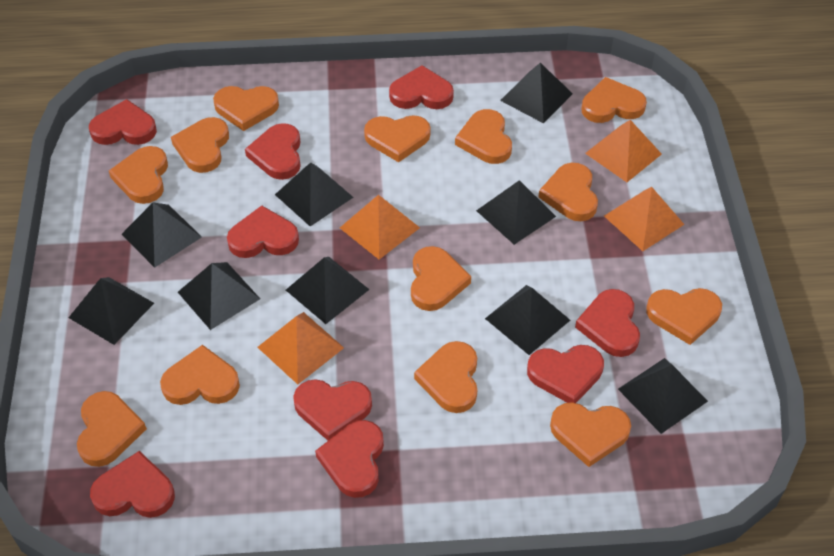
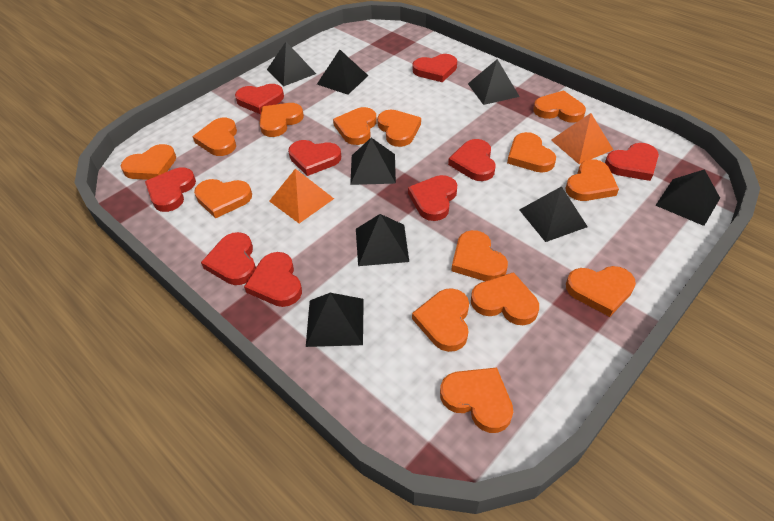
black pyramid: [69,277,154,345] [122,202,202,268] [178,262,260,330] [275,162,354,226] [286,257,370,324] [476,180,556,245] [485,285,570,355] [500,63,573,124] [618,358,708,434] = 9 -> [267,42,316,86] [306,293,364,347] [317,49,368,95] [350,138,396,185] [356,214,409,266] [468,59,520,105] [519,186,588,242] [655,169,720,226] = 8
orange heart: [77,391,147,467] [109,146,168,204] [160,345,240,405] [171,117,229,173] [213,86,279,131] [364,115,431,162] [411,246,471,311] [414,341,477,413] [455,109,512,164] [538,163,598,221] [550,402,631,467] [582,77,647,123] [646,288,722,345] = 13 -> [121,144,176,180] [192,118,237,156] [194,179,252,219] [259,103,304,137] [333,107,377,145] [377,110,421,147] [412,288,469,352] [440,367,513,433] [451,230,508,281] [471,272,539,325] [507,132,556,173] [533,90,586,123] [565,159,619,201] [566,266,636,317] = 14
orange pyramid: [257,312,344,384] [340,195,420,260] [585,120,662,182] [604,187,685,251] = 4 -> [269,169,334,223] [551,113,613,164] = 2

